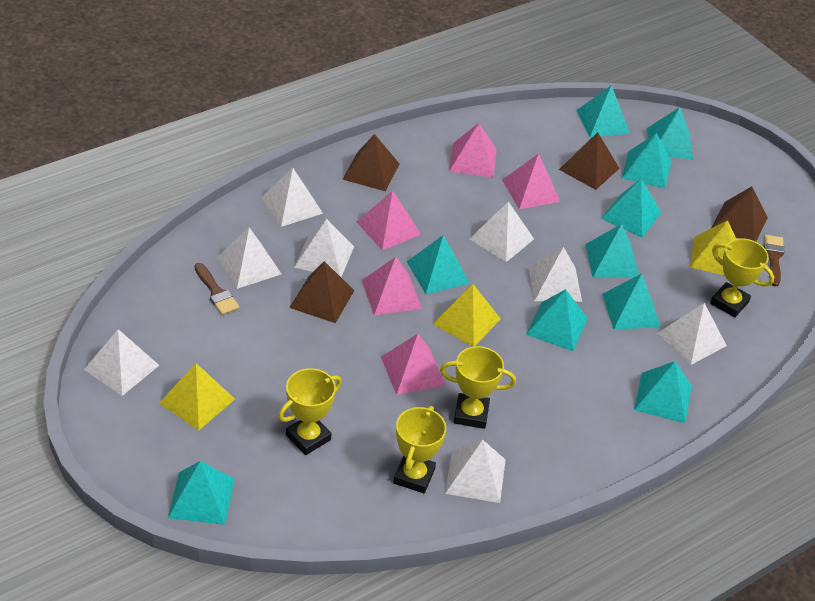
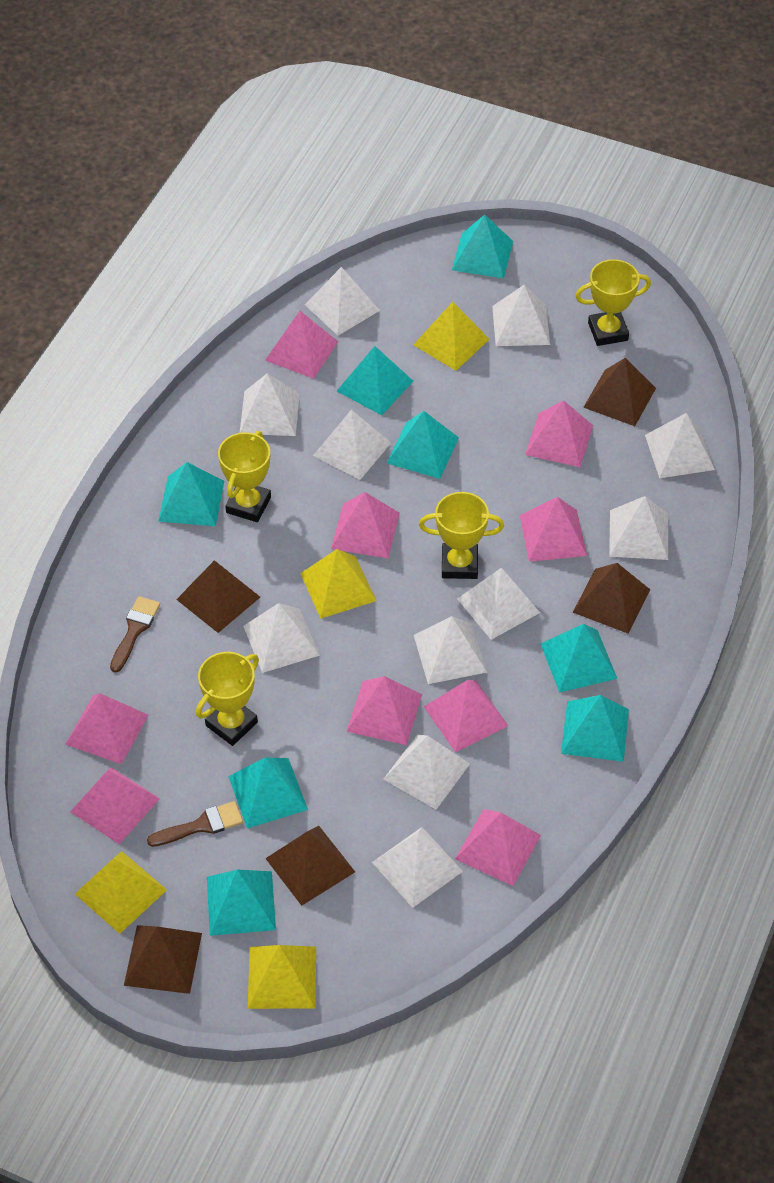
brown pyramid: [289,261,354,323] [342,134,399,191] [559,132,620,190] [711,186,768,242] = 4 -> [124,925,202,994] [176,560,260,633] [265,826,355,906] [573,563,650,633] [583,358,656,426] = 5
pink pyramid: [357,190,421,250] [362,257,422,315] [381,334,446,395] [449,123,497,178] [502,153,561,209] = 5 -> [65,693,148,764] [70,767,160,844] [265,311,338,379] [331,492,400,558] [346,676,422,745] [424,680,508,752] [455,809,541,886] [520,497,587,562] [525,400,593,467] = 9
turquoise pyramid: [168,461,235,525] [407,235,470,294] [526,289,588,351] [576,85,630,137] [585,224,639,278] [601,179,661,237] [602,274,661,329] [622,133,671,189] [634,361,692,423] [647,107,693,159] = 10 -> [158,462,224,526] [207,870,276,936] [228,757,308,828] [337,346,413,415] [387,411,459,479] [452,215,513,279] [541,624,617,693] [561,695,629,762] = 8
white pyramid: [84,329,159,396] [217,228,281,289] [261,168,323,227] [294,219,354,277] [445,440,506,503] [469,202,534,262] [528,247,582,302] [658,303,727,365] = 8 -> [240,374,300,436] [243,603,320,673] [305,267,380,336] [313,410,391,480] [372,827,463,908] [383,734,470,809] [414,616,487,684] [457,568,540,640] [492,285,550,346] [609,496,668,560] [645,413,715,478] = 11
yellow pyramid: [159,363,235,431] [433,284,501,347] [690,220,736,276] = 3 -> [75,851,167,934] [248,945,316,1009] [300,549,376,618] [413,302,489,371] = 4

